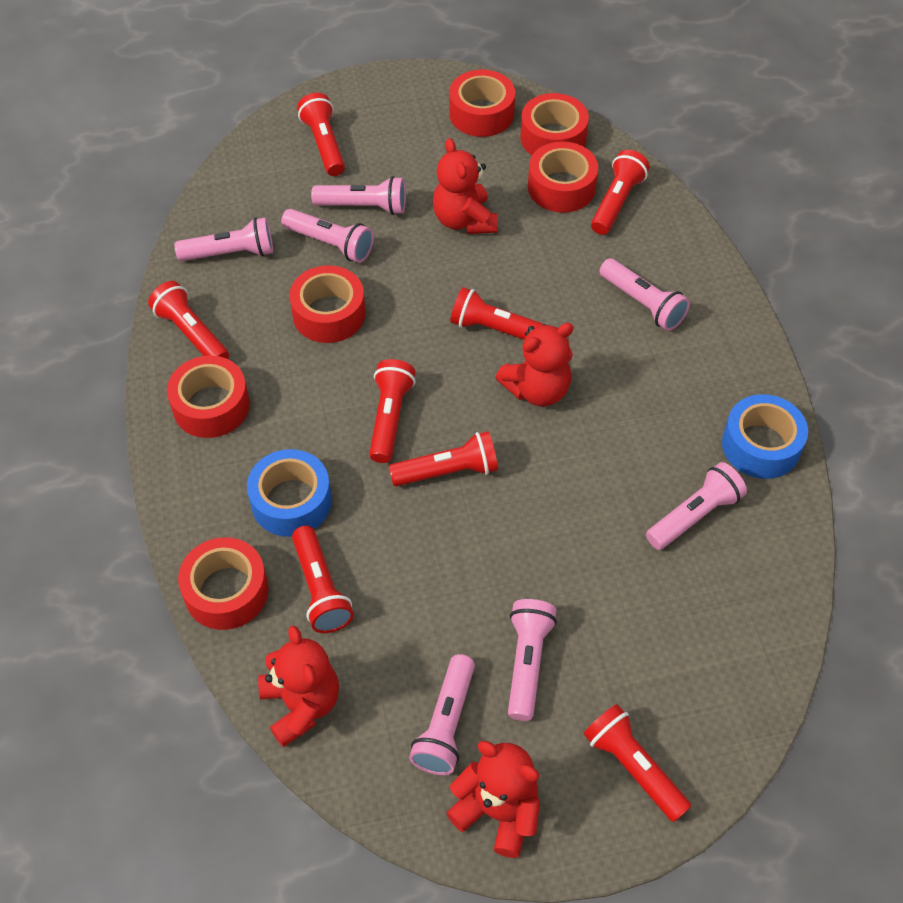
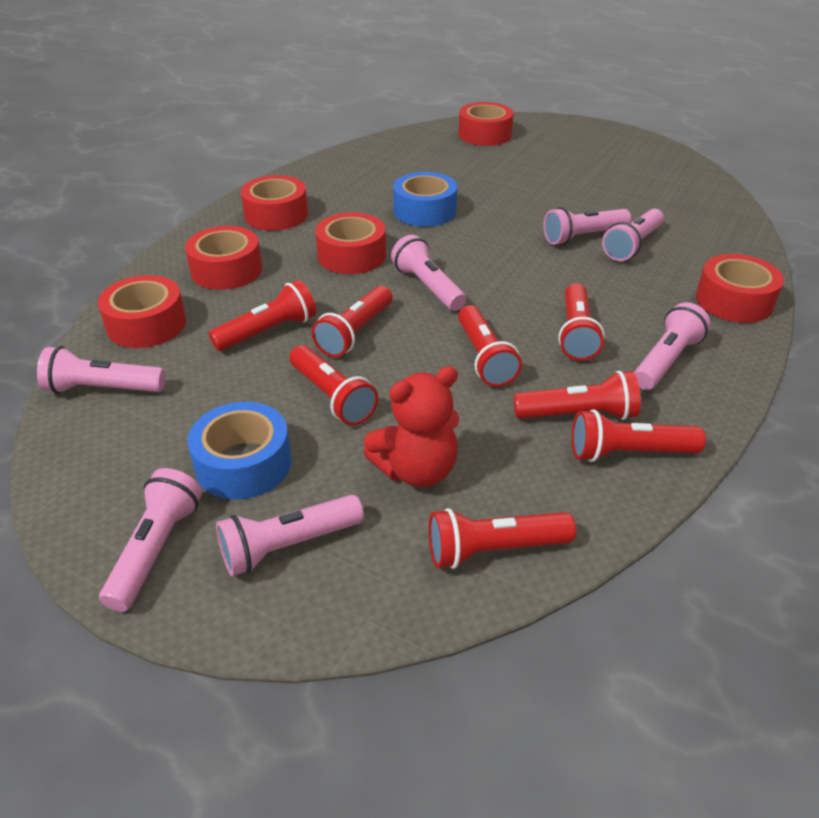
red teddy bear: [258,625,339,747] [433,138,497,234] [446,741,540,858] [495,323,574,406] = 4 -> [364,366,459,487] = 1

